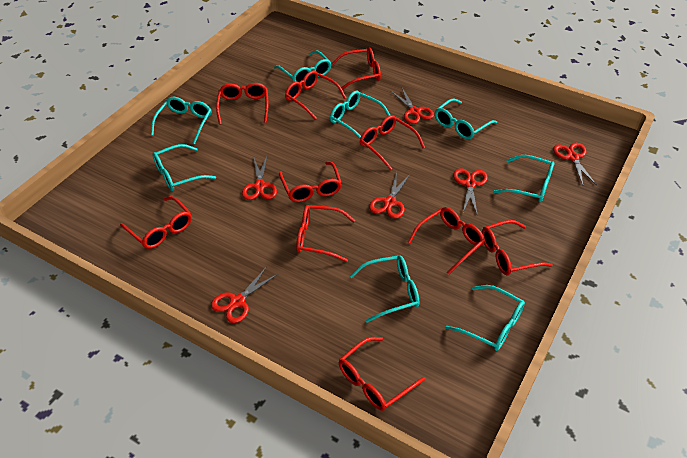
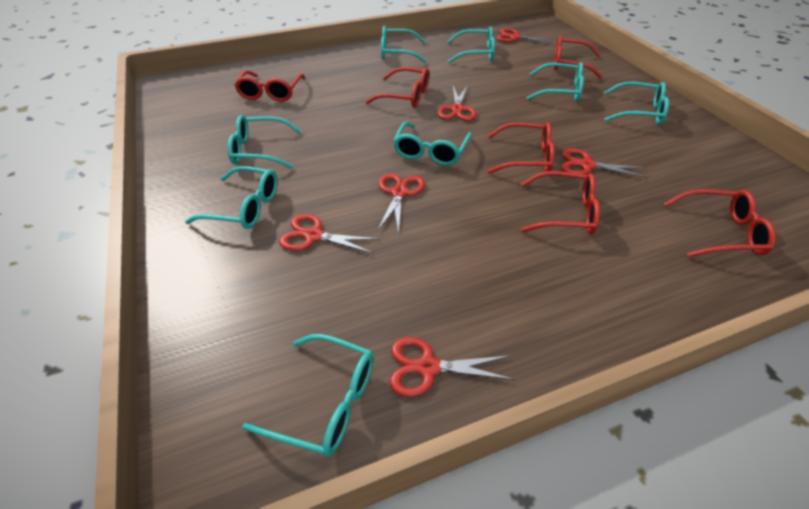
red glasses: [120,196,192,249] [216,83,269,125] [279,162,342,202] [285,71,346,120] [296,205,355,262] [332,47,381,89] [339,337,425,411] [360,115,425,170] [408,207,485,274] [482,220,552,275] = 10 -> [234,71,306,102] [366,67,430,108] [488,122,555,174] [521,171,600,234] [554,35,602,78] [664,189,776,257] = 6

